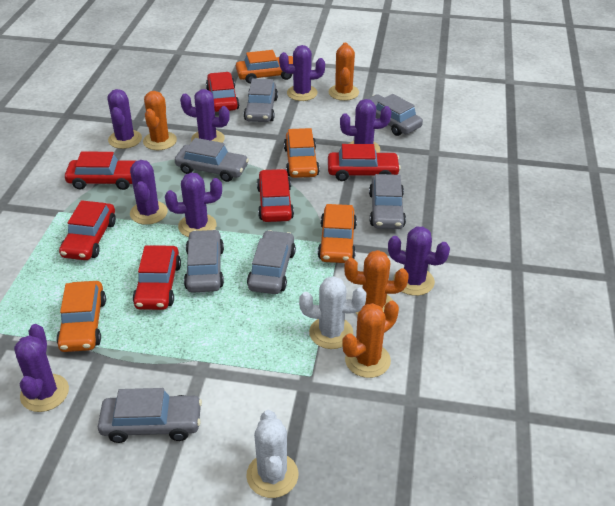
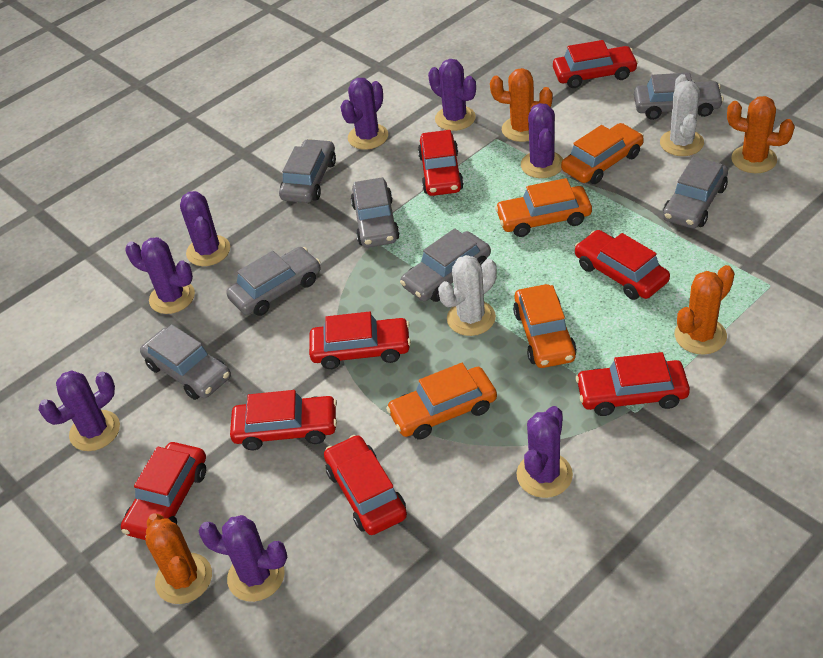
red car: [59,200,116,260] [65,152,135,190] [133,245,181,310] [206,72,239,112] [257,169,294,222] [328,144,401,181] = 6 -> [121,442,206,540] [230,390,337,450] [309,311,411,369] [324,435,407,535] [418,130,464,196] [553,40,638,88] [574,230,670,300] [576,352,690,416] = 8

